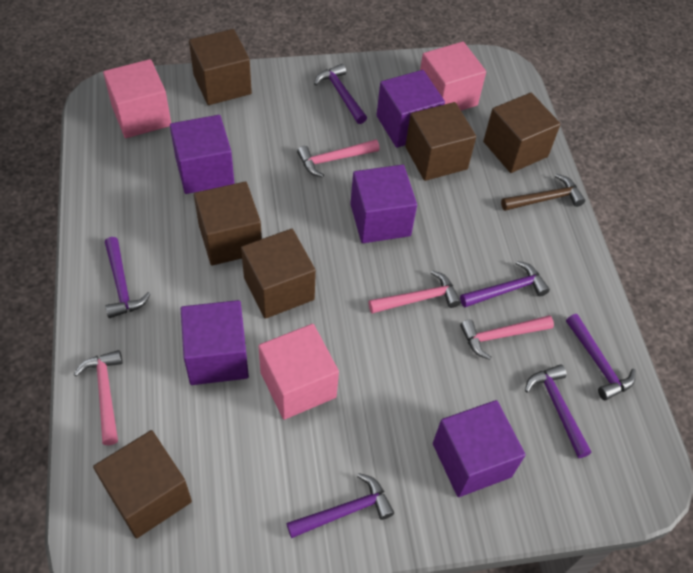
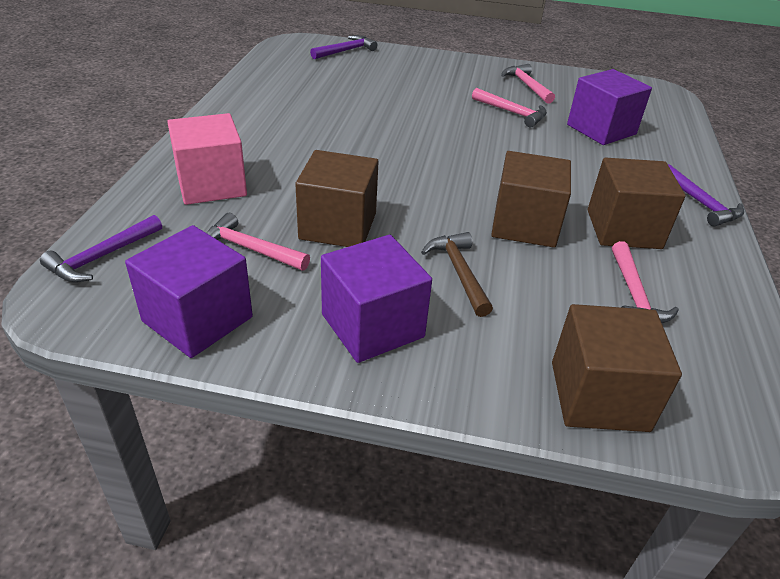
brown cube: [93,430,192,538] [189,29,252,105] [194,181,262,266] [241,229,316,319] [405,102,476,181] [483,93,561,173] = 6 -> [295,150,379,247] [491,151,571,248] [552,304,682,432] [588,157,686,249] = 4
pink cube: [103,59,171,138] [258,324,339,420] [420,42,486,111] = 3 -> [167,113,247,205] = 1
purple cube: [170,115,234,194] [181,300,249,385] [350,165,417,243] [377,70,445,148] [433,400,525,497] = 5 -> [125,225,253,358] [321,235,432,363] [567,69,652,145] = 3
purple hammer: [105,237,151,318] [286,473,394,538] [314,64,367,124] [460,261,550,307] [525,364,592,458] [566,314,636,400] = 6 -> [40,215,162,283] [310,35,377,59] [668,164,744,227] = 3

